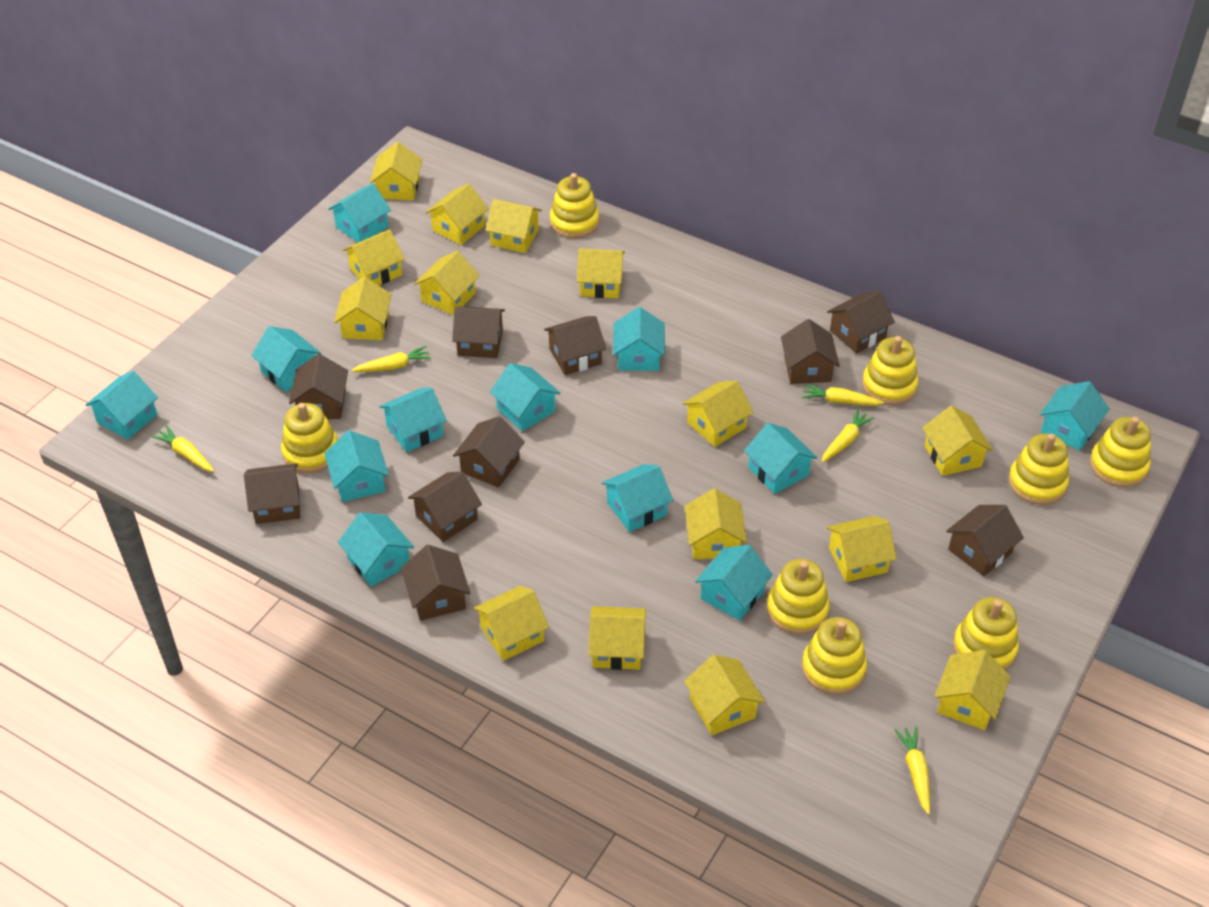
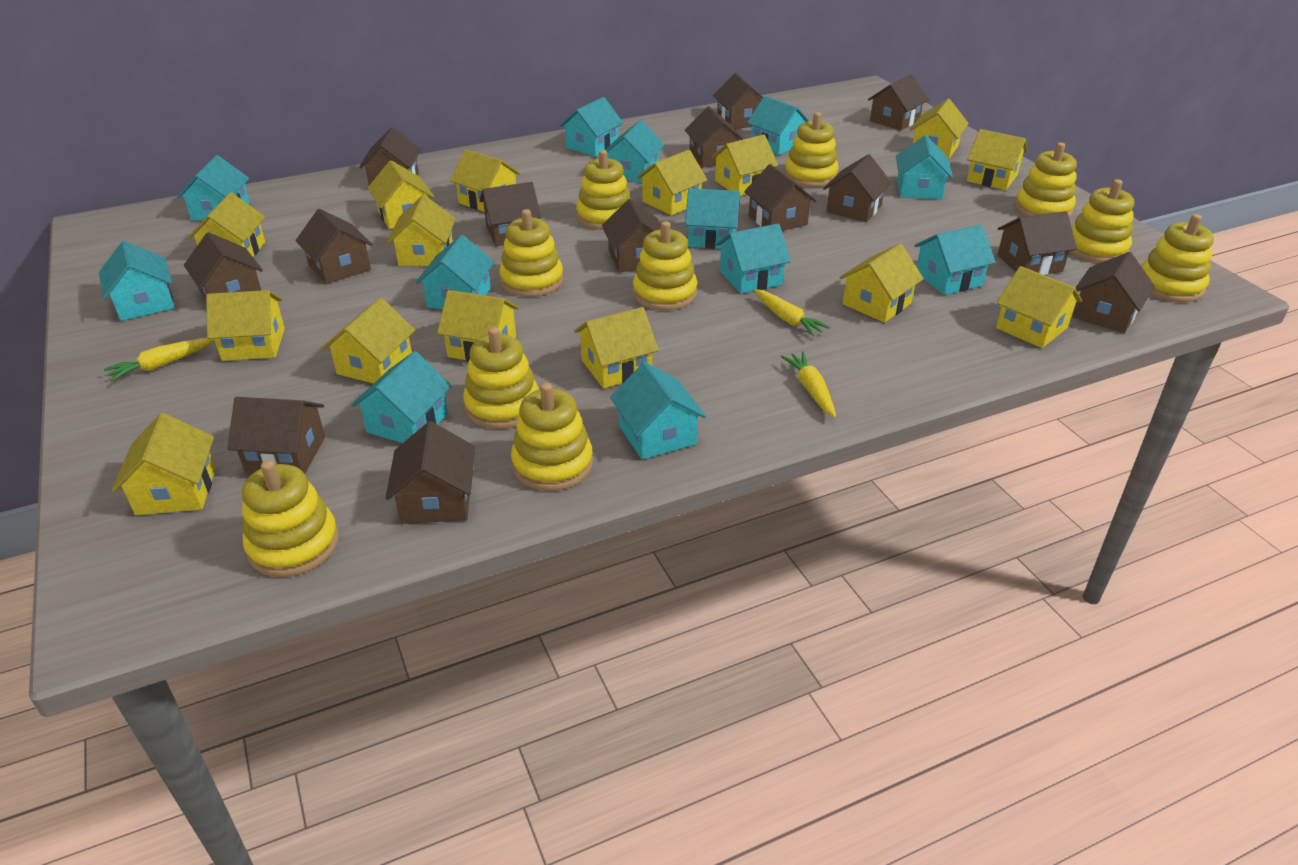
brown house: [244,463,300,524] [289,354,348,419] [401,545,470,621] [408,472,482,542] [452,306,505,358] [453,416,525,488] [544,316,606,375] [781,319,840,384] [827,291,895,354] [946,505,1024,576] = 10 -> [184,232,263,300] [227,397,325,474] [296,209,373,284] [359,127,421,185] [385,421,475,524] [480,182,541,246] [602,199,661,272] [685,107,743,168] [713,73,763,129] [744,164,817,231] [823,154,891,222] [868,74,929,131] [997,211,1077,275] [1073,252,1155,333] = 14
yellow carrot: [152,425,214,472] [351,346,431,372] [802,384,884,406] [821,409,875,463] [894,727,930,815] = 5 -> [104,338,214,382] [753,289,830,336] [780,352,836,417] = 3
yellow stacking toy: [281,403,338,473] [550,173,599,238] [767,559,830,635] [802,617,867,695] [862,336,918,405] [953,597,1019,670] [1008,434,1069,505] [1090,416,1151,487] = 8 -> [242,460,339,577] [463,327,539,429] [499,209,563,297] [511,383,593,491] [576,150,630,230] [633,221,697,310] [784,112,838,187] [1015,142,1077,217] [1070,179,1134,263] [1141,214,1214,302] = 10

